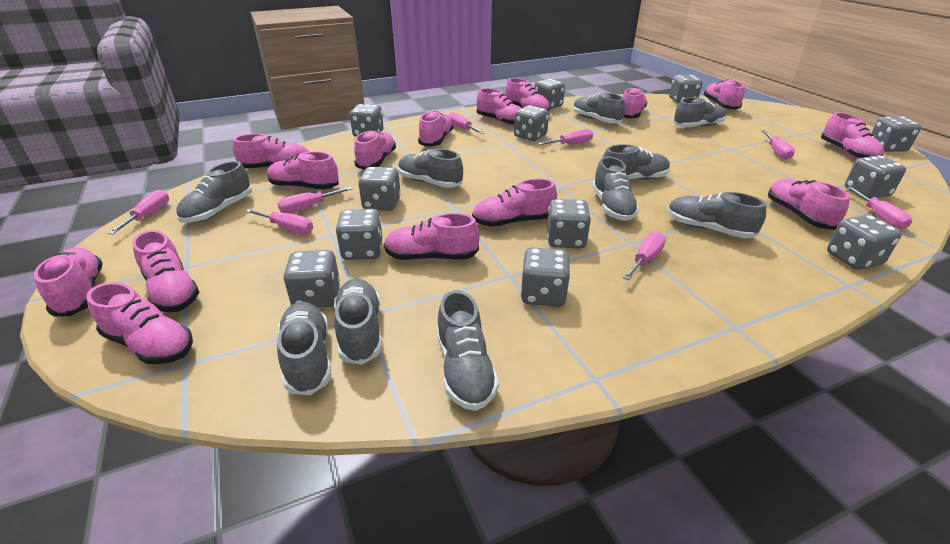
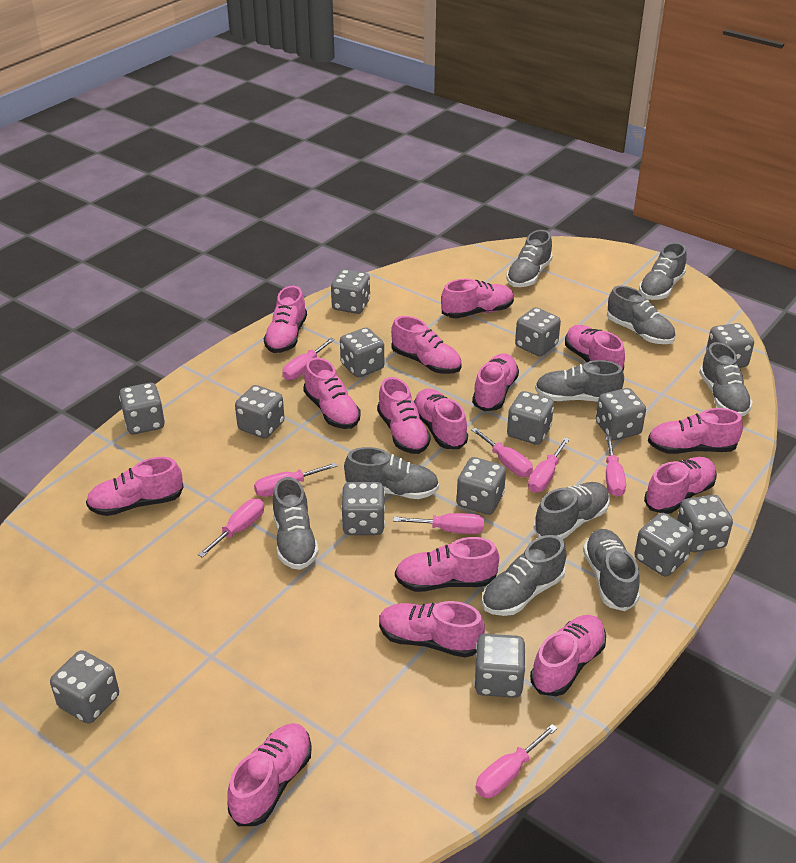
grey dice: [283,250,340,308] [336,209,383,260] [350,104,383,137] [358,167,401,211] [514,105,549,141] [520,247,570,307] [534,79,565,109] [547,199,591,249] [669,75,702,104] [827,215,902,270] [845,155,906,199] [871,117,921,152] = 12 -> [50,650,119,724] [119,383,165,434] [235,385,284,439] [331,269,370,314] [340,328,384,377] [341,482,385,535] [457,457,506,515] [474,634,526,698] [507,391,554,445] [515,307,561,356] [596,388,646,440] [634,513,694,576] [677,495,733,552] [706,323,754,368] = 14

